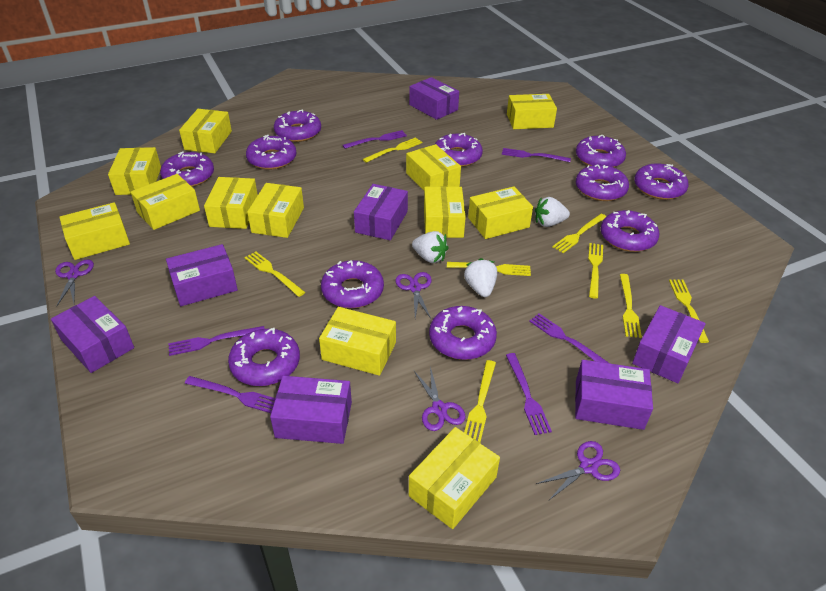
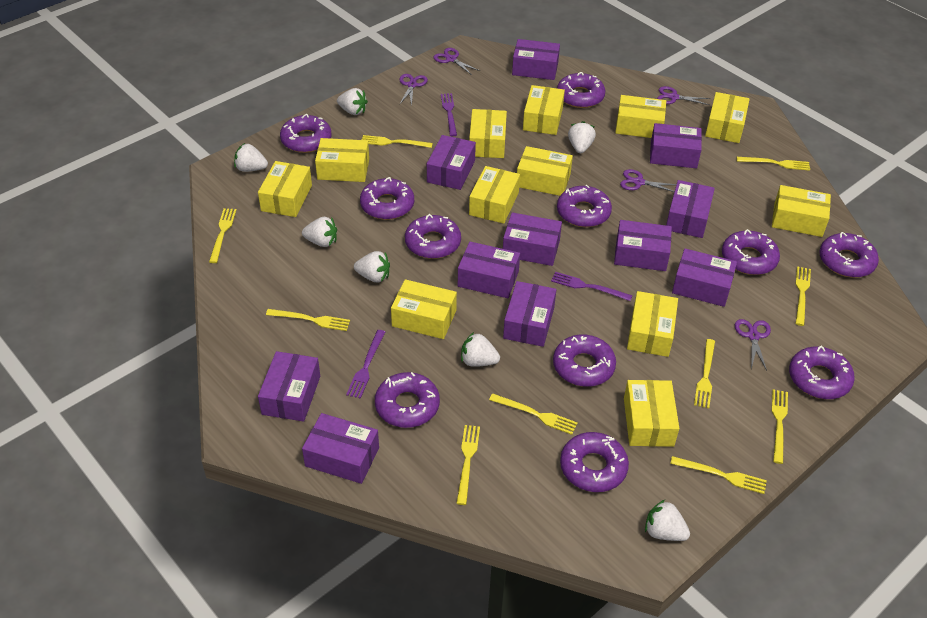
purple box: [51,296,134,373] [166,244,238,306] [270,376,352,444] [354,184,408,240] [409,77,459,120] [575,360,653,430] [632,305,706,383] = 7 -> [258,351,320,422] [302,413,379,484] [427,135,476,190] [458,242,520,298] [503,212,562,266] [503,281,556,347] [512,39,560,80] [614,220,672,271] [650,123,702,168] [666,180,715,238] [672,248,737,307] = 11
purple fork: [168,326,265,356] [185,376,275,413] [343,130,407,149] [502,148,571,162] [506,353,552,435] [529,313,609,363] = 6 -> [346,330,385,399] [441,93,457,136] [551,272,633,301] = 3
purple scissors: [55,260,94,306] [395,272,432,319] [414,366,466,431] [536,441,620,500] = 4 -> [399,74,428,106] [434,48,480,75] [620,169,676,192] [657,86,710,105] [735,319,771,371] = 5
white strawberry: [412,231,448,263] [464,258,497,297] [535,197,570,227] = 3 -> [234,143,268,172] [302,217,337,247] [337,88,368,115] [354,251,390,282] [461,332,500,367] [568,121,596,153] [645,500,690,541] = 7
yellow fork: [244,251,305,297] [363,137,422,163] [447,262,531,276] [464,360,496,442] [552,214,607,253] [588,243,603,299] [620,274,642,338] [669,280,709,343] = 8 -> [209,208,237,263] [266,309,350,331] [362,135,433,148] [456,425,480,505] [489,393,578,435] [670,456,767,494] [694,339,715,408] [737,157,810,171] [772,389,788,464] [795,266,811,326] = 10

